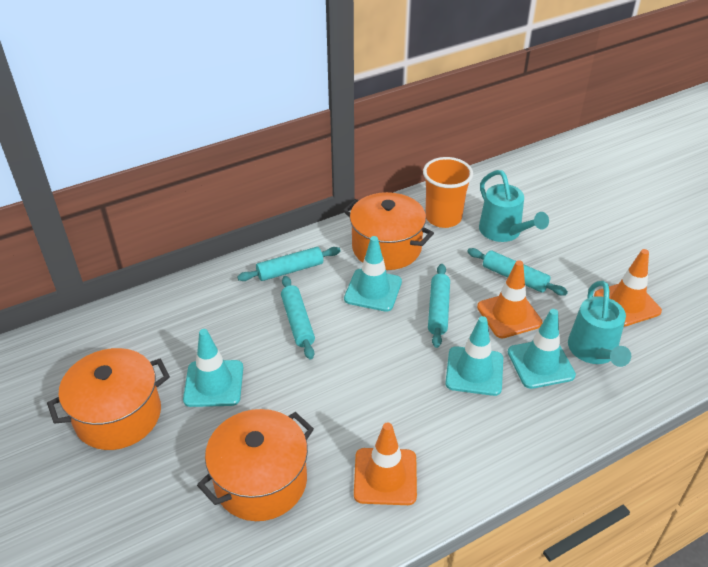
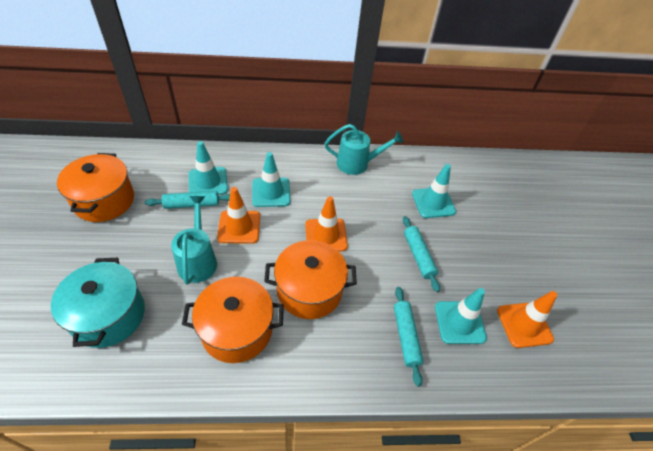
orange cup: [423,157,473,228] = 1 -> none = 0
turquoise pot: none = 0 -> [51,258,145,348] = 1
turquoise rolling pin: [237,247,341,281] [281,276,315,360] [428,264,450,348] [467,248,568,295] = 4 -> [145,191,230,209] [394,287,424,387] [403,216,440,292] = 3

